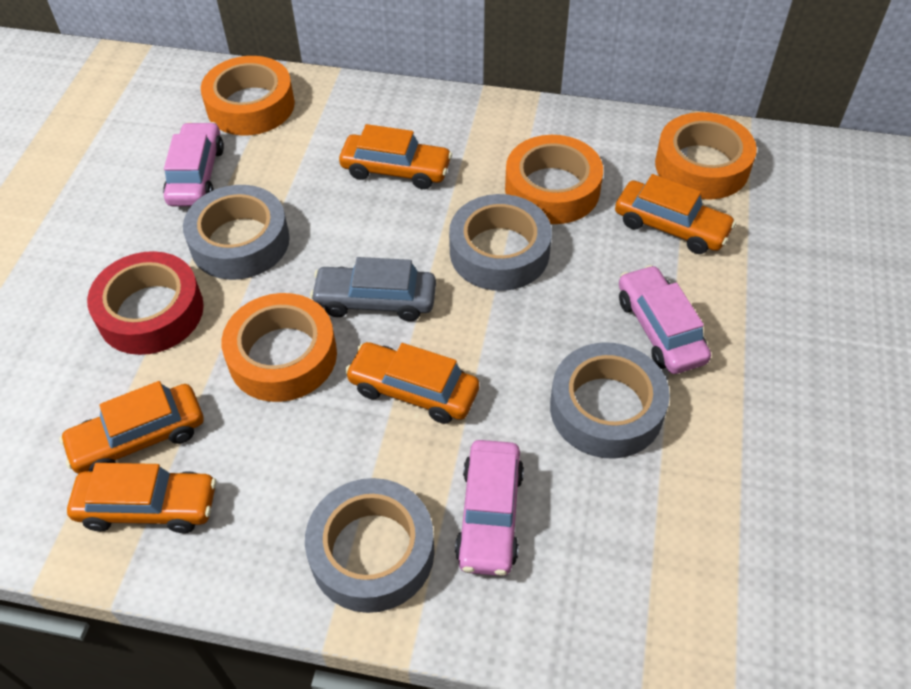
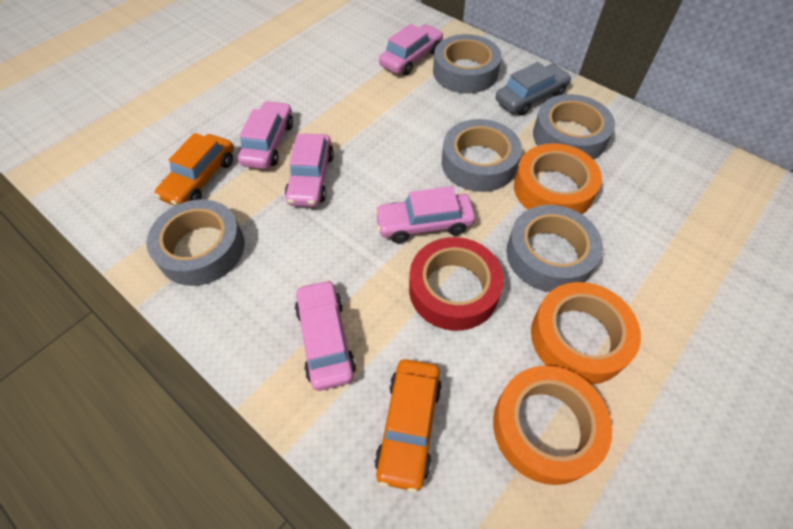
grey tape: [183,185,290,280] [305,478,435,613] [449,194,552,291] [550,342,670,459] = 4 -> [146,199,244,286] [433,34,502,93] [442,119,522,192] [506,205,603,292] [533,94,615,160] = 5
orange car: [59,381,203,474] [67,463,216,533] [339,124,452,189] [345,342,479,424] [615,174,736,254] = 5 -> [154,133,234,206] [375,359,442,493] = 2
orange tape: [201,56,295,136] [221,293,337,402] [505,135,603,224] [655,112,757,200] = 4 -> [493,366,612,485] [514,143,602,214] [531,282,641,384] = 3
pink car: [163,122,224,206] [455,440,524,576] [619,265,711,374] = 3 -> [238,101,293,169] [285,134,334,207] [295,279,356,391] [374,186,475,243] [379,24,443,75] = 5

